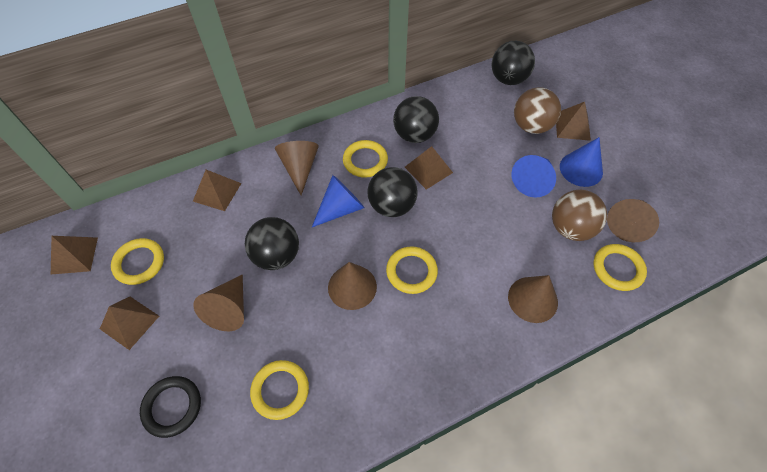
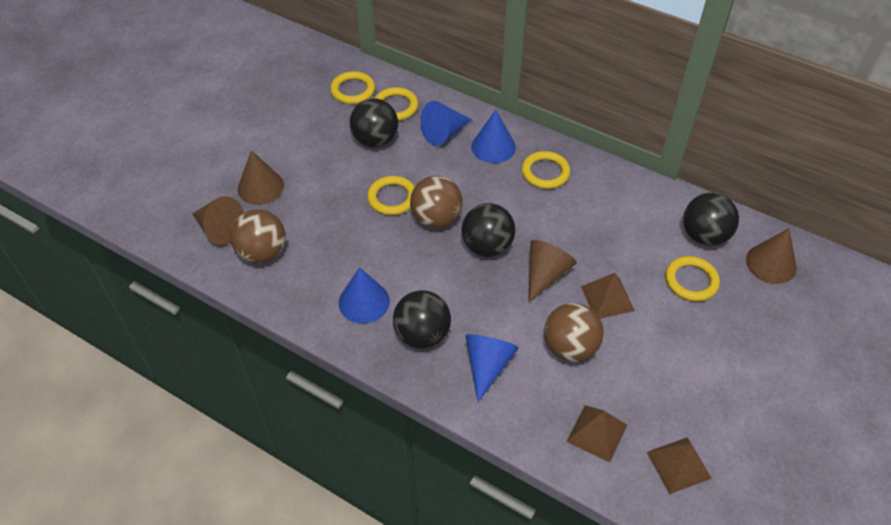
black ring: [140,376,201,438] = 1 -> none = 0
blue cone: [312,175,365,227] [511,155,556,197] [560,137,603,187] = 3 -> [339,267,390,324] [420,101,472,146] [466,334,519,402] [471,110,516,163] = 4
brown ball: [514,87,561,134] [552,190,607,241] = 2 -> [230,209,286,264] [410,176,463,228] [544,303,604,362] = 3
brown cone: [193,274,244,331] [275,141,319,195] [328,262,377,310] [508,275,558,323] [607,199,659,242] = 5 -> [192,196,244,245] [238,150,284,205] [528,240,577,303] [746,228,797,284] = 4
brown pyramid: [51,236,98,274] [100,297,159,350] [193,170,241,211] [405,146,453,190] [556,102,591,141] = 5 -> [567,405,627,463] [581,273,635,319] [647,437,712,494] = 3

